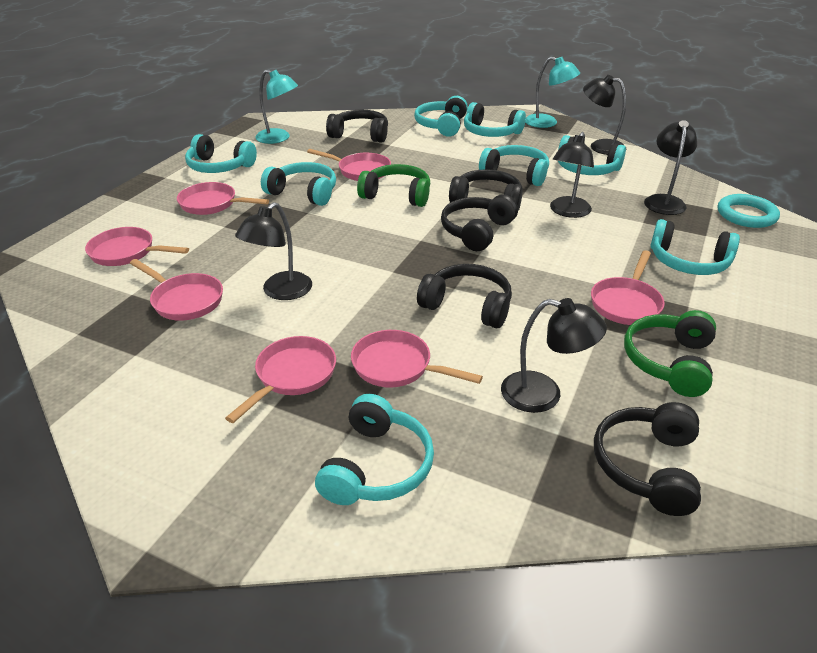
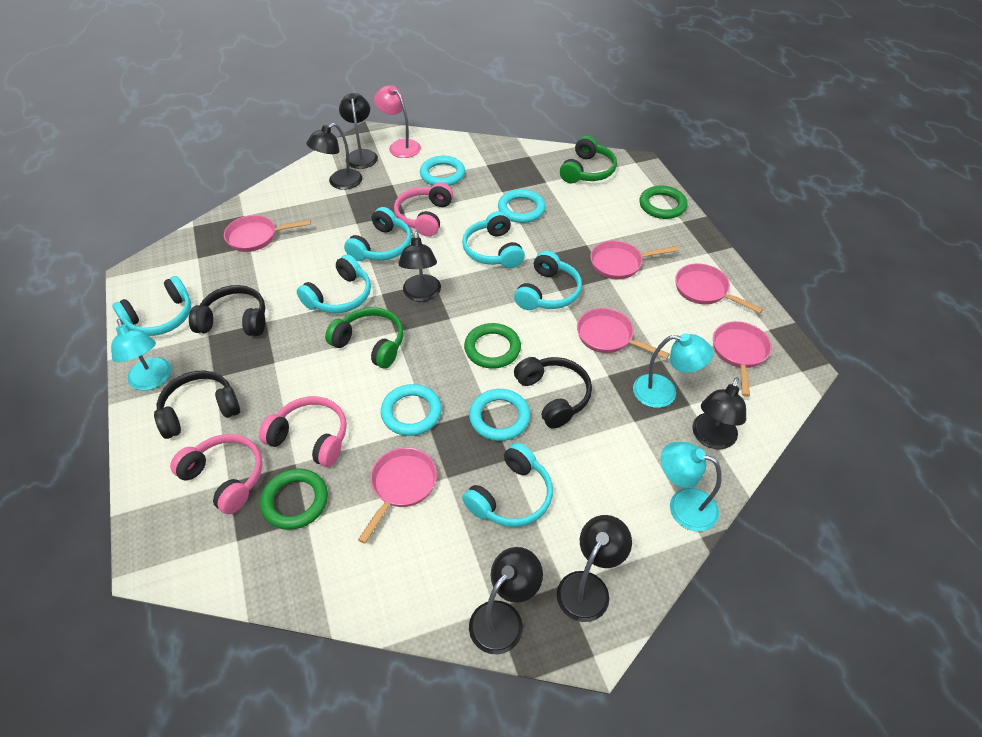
black headphones: [326,110,388,143] [417,264,512,328] [441,194,518,251] [449,169,523,211] [594,402,701,516] = 5 -> [154,370,240,439] [189,285,265,336] [514,357,592,429] = 3
black lamp: [235,202,312,300] [501,298,607,413] [550,132,594,218] [583,75,626,155] [644,120,697,215] = 5 -> [306,123,362,190] [339,93,378,169] [398,231,441,301] [469,547,543,654] [557,515,632,622] [692,377,746,449] = 6
green ring: none = 0 -> [260,469,328,530] [464,323,521,369] [639,186,687,219] = 3
pink headphones: none = 0 -> [170,434,262,514] [259,396,347,467] [394,182,453,237] = 3
pink lamp: none = 0 -> [374,85,421,158] = 1
pink pan: [85,227,189,266] [130,259,223,321] [177,182,269,215] [225,336,336,423] [307,149,391,181] [351,330,483,387] [591,250,665,325] = 7 -> [224,215,311,252] [358,447,437,544] [577,308,670,359] [590,241,678,280] [675,263,763,314] [713,321,772,397] = 6
turquoise headphones: [185,134,257,173] [261,162,336,206] [315,394,434,505] [414,96,468,137] [464,102,526,137] [479,145,549,186] [558,135,626,175] [650,219,740,275] = 8 -> [112,276,191,336] [297,254,371,313] [344,207,412,261] [462,211,525,268] [462,443,553,527] [514,251,582,310] = 6
turquoise lamp: [255,70,298,144] [525,57,580,128] = 2 -> [111,319,172,390] [633,333,713,408] [661,442,722,531] = 3
turquoise ring: [718,194,780,228] = 1 -> [381,384,442,436] [420,156,465,186] [469,389,530,441] [498,189,545,223] = 4

